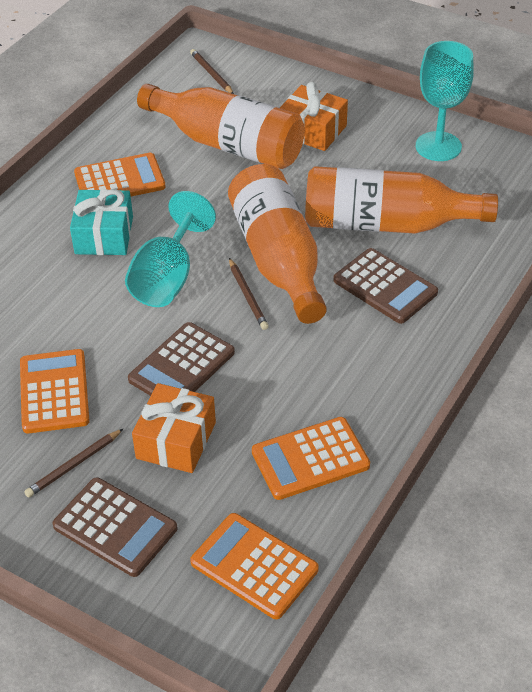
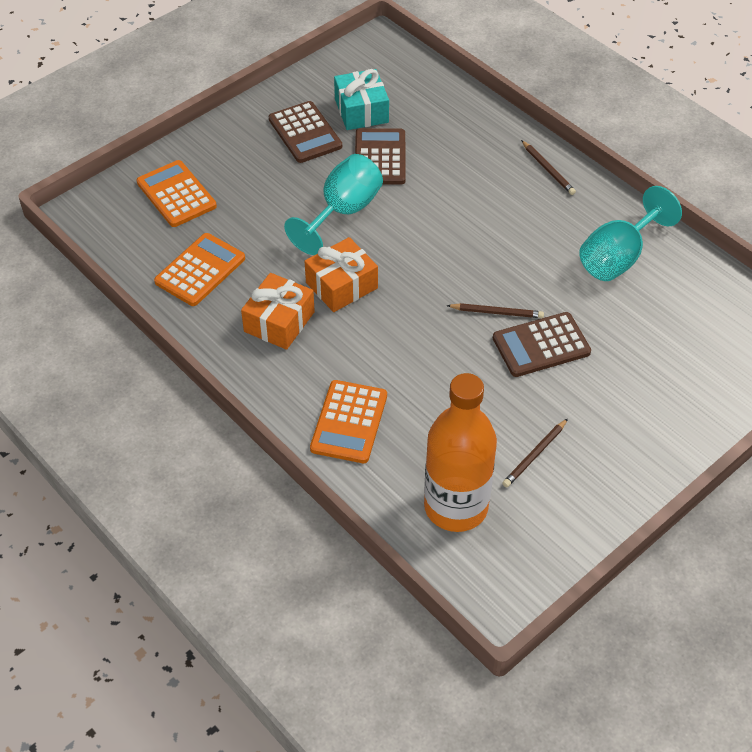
orange bottle: [137,84,305,169] [228,164,327,324] [305,166,498,234] = 3 -> [424,373,497,532] = 1
orange calculator: [20,349,90,433] [74,153,166,196] [190,513,319,619] [252,417,370,500] = 4 -> [137,160,217,227] [154,233,245,306] [310,380,387,463] = 3

